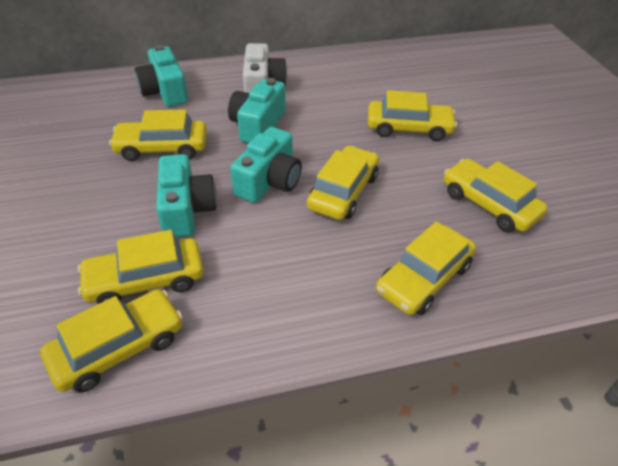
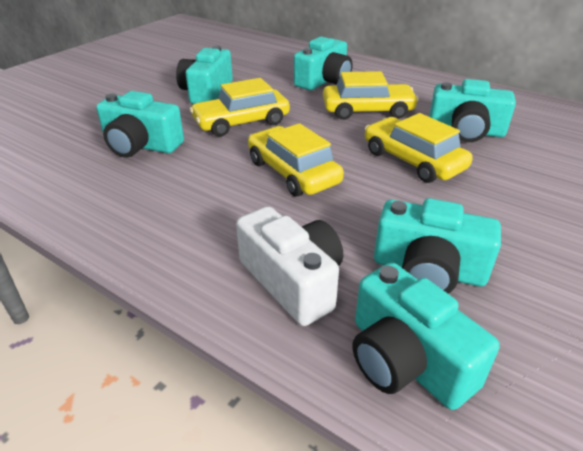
turquoise camera: [135,45,188,107] [156,154,217,237] [228,78,285,143] [231,127,302,203] = 4 -> [96,91,184,157] [176,46,233,104] [294,37,353,90] [352,262,500,410] [374,198,501,294] [429,79,516,142] = 6
yellow car: [40,289,183,393] [78,230,204,304] [109,109,207,161] [307,146,379,220] [368,90,457,141] [376,221,476,315] [444,159,548,232] = 7 -> [189,78,290,136] [248,123,344,197] [323,71,419,120] [365,113,473,183] = 4

